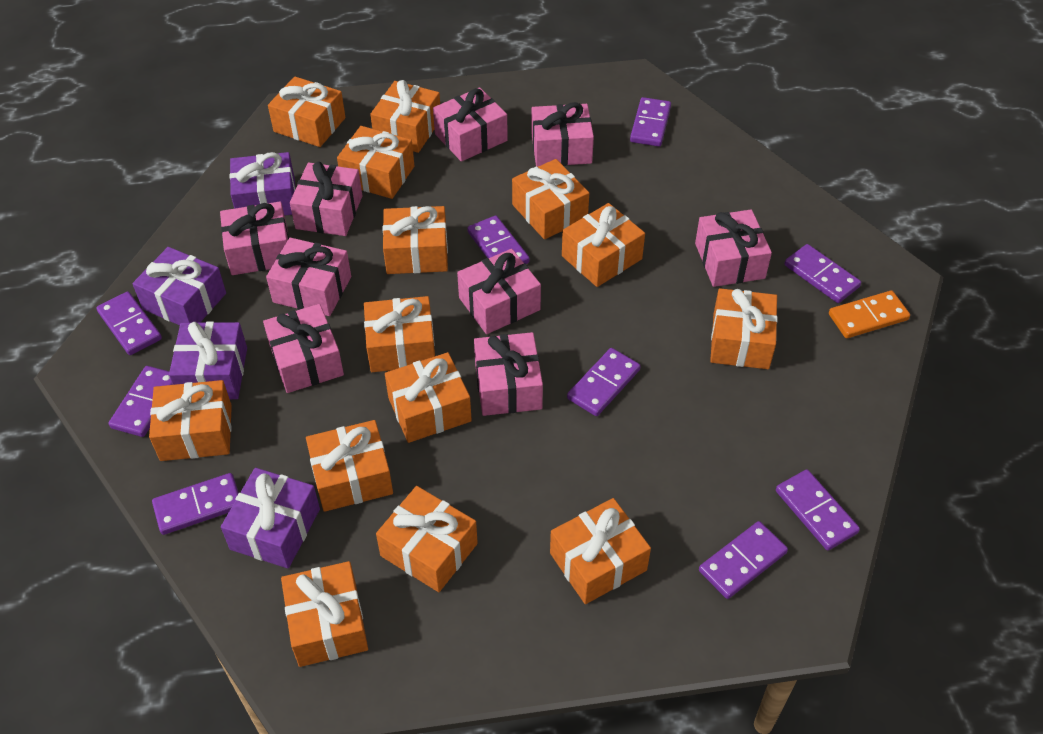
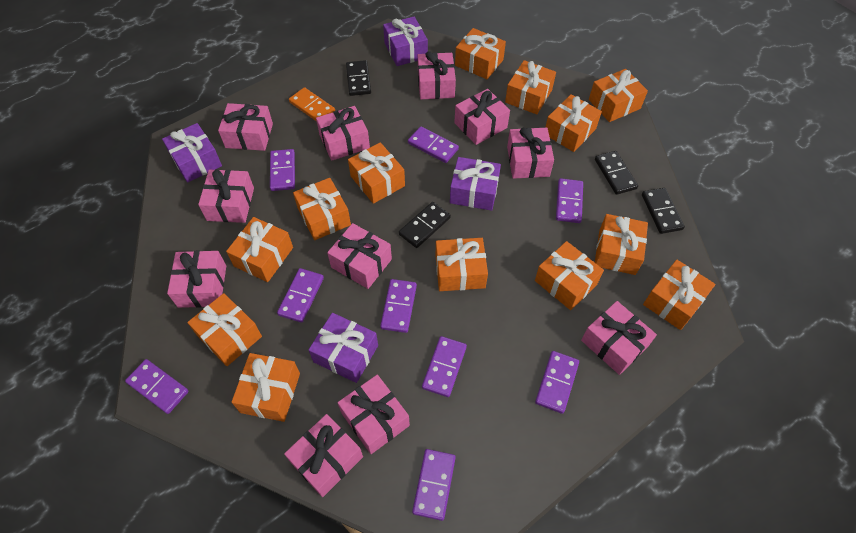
black domino: none = 0 -> [346,60,371,96] [399,202,451,248] [595,151,638,195] [642,188,685,234] = 4
orange gift: [149,380,232,461] [268,76,346,147] [281,561,368,667] [306,420,393,512] [337,126,414,199] [364,296,435,372] [370,80,440,153] [376,486,478,592] [383,206,448,274] [385,352,472,443] [512,159,589,239] [550,498,651,604] [562,203,645,287] [710,288,778,369] = 14 -> [187,293,262,366] [226,217,293,282] [232,353,300,422] [293,178,351,240] [348,142,405,204] [436,238,488,291] [455,28,506,79] [505,60,556,114] [535,241,604,310] [545,94,602,152] [589,69,648,122] [595,214,648,275] [643,260,715,330] = 13
pink gift: [220,201,289,275] [263,304,344,393] [266,238,351,316] [290,162,362,236] [433,87,508,162] [457,249,541,334] [474,332,543,416] [531,102,594,167] [695,209,772,287] = 9 -> [167,251,226,308] [198,170,254,223] [218,103,273,151] [284,414,363,497] [316,106,370,161] [327,223,392,289] [338,375,410,454] [418,51,456,99] [454,89,510,145] [507,128,554,179] [581,301,657,375] = 11

